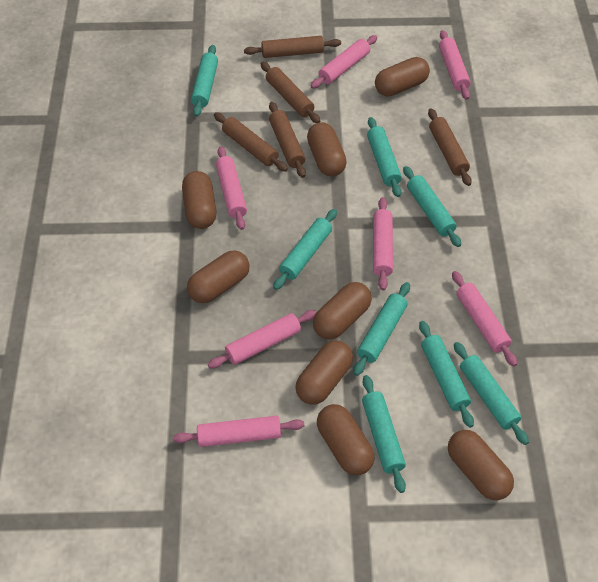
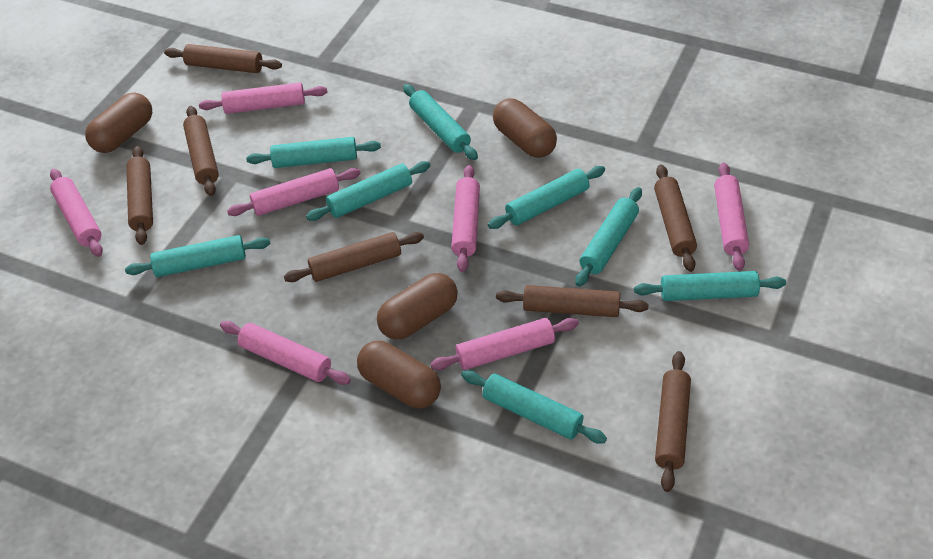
brown capsule: [182,171,216,229] [187,250,250,303] [295,341,353,405] [307,122,347,176] [313,282,372,340] [317,404,375,475] [375,57,430,97] [448,430,514,500] = 8 -> [85,93,152,153] [357,341,441,408] [377,273,458,340] [493,98,557,158] = 4
brown rolling pin: [214,112,288,172] [244,36,341,58] [261,62,320,123] [269,102,306,178] [428,108,472,186] = 5 -> [126,146,153,245] [164,44,282,73] [183,106,219,196] [284,232,424,282] [496,285,648,317] [654,164,697,272] [655,351,691,492] = 7

